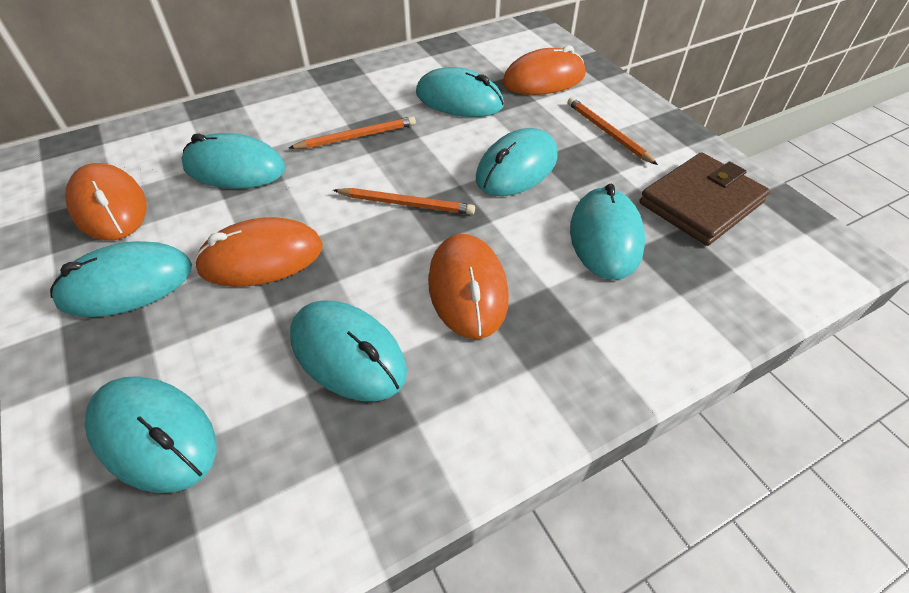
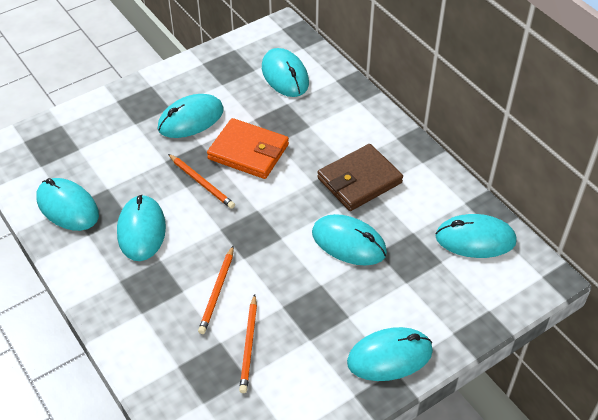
orange mouse: [65,163,147,240] [194,217,323,287] [428,234,509,339] [502,45,585,95] = 4 -> none = 0
orange wallet: none = 0 -> [207,118,289,179] = 1

